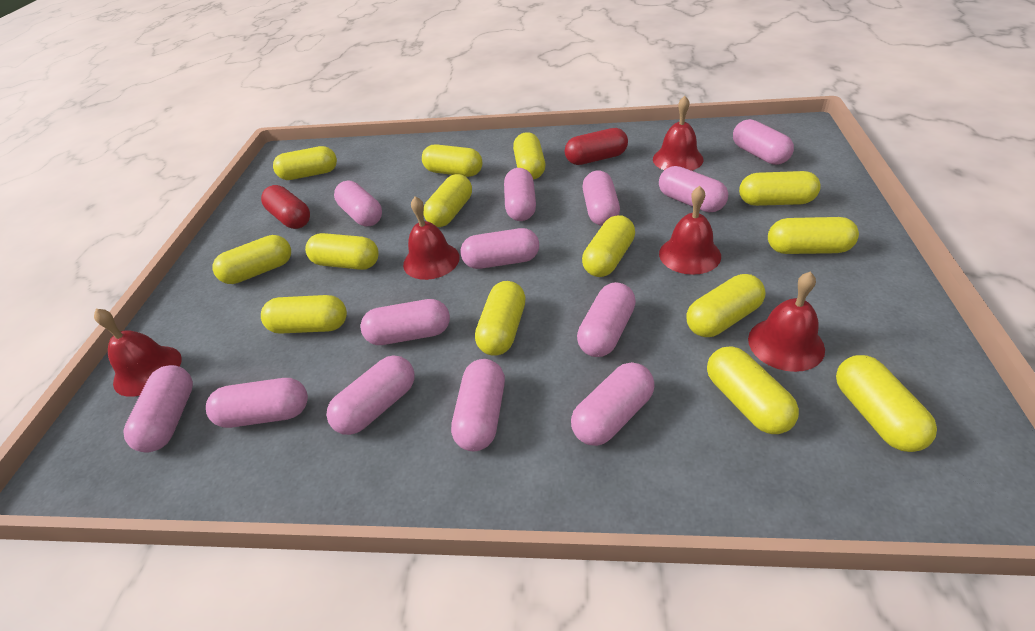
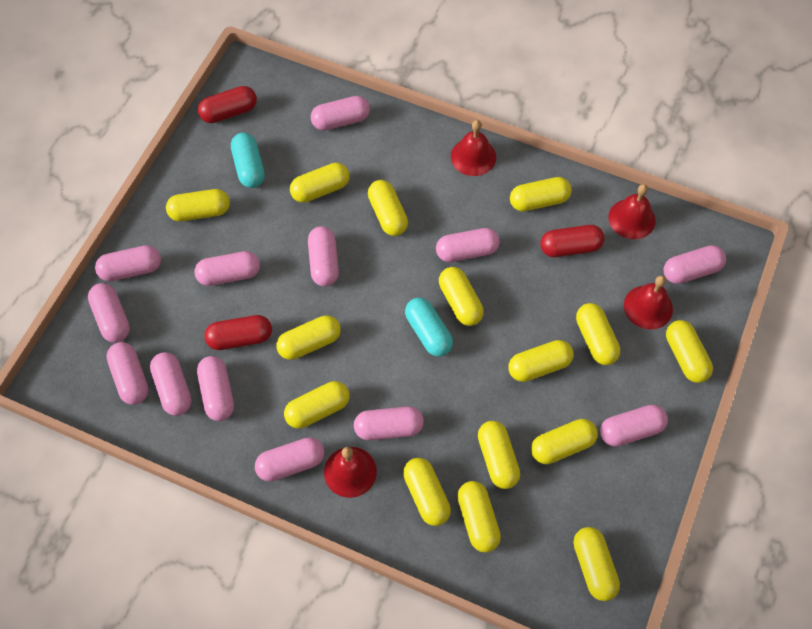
red bell: [94,309,181,397] [403,197,460,280] [653,96,704,171] [659,186,721,275] [748,272,825,372] = 5 -> [324,447,377,498] [451,120,496,176] [608,184,656,239] [624,275,673,330] = 4
red capsule: [261,185,310,229] [565,128,628,165] = 2 -> [198,86,257,123] [204,315,272,350] [540,225,605,257] = 3
turquoise capsule: none = 0 -> [231,133,265,188] [405,298,453,357] = 2
yellow capsule: [212,235,291,284] [261,295,347,334] [273,146,337,180] [305,233,379,270] [422,144,482,177] [423,174,472,227] [475,281,526,356] [513,132,546,180] [582,215,635,277] [687,274,766,337] [707,346,799,434] [739,171,821,206] [768,217,859,254] [836,355,937,452] = 14 -> [166,189,230,221] [276,315,341,360] [284,381,350,429] [290,163,350,203] [368,180,408,236] [403,458,451,526] [439,267,484,326] [457,481,501,553] [478,421,520,489] [508,340,573,382] [510,177,572,212] [531,419,598,464] [573,527,620,601] [576,303,620,365] [666,320,713,383] = 15

